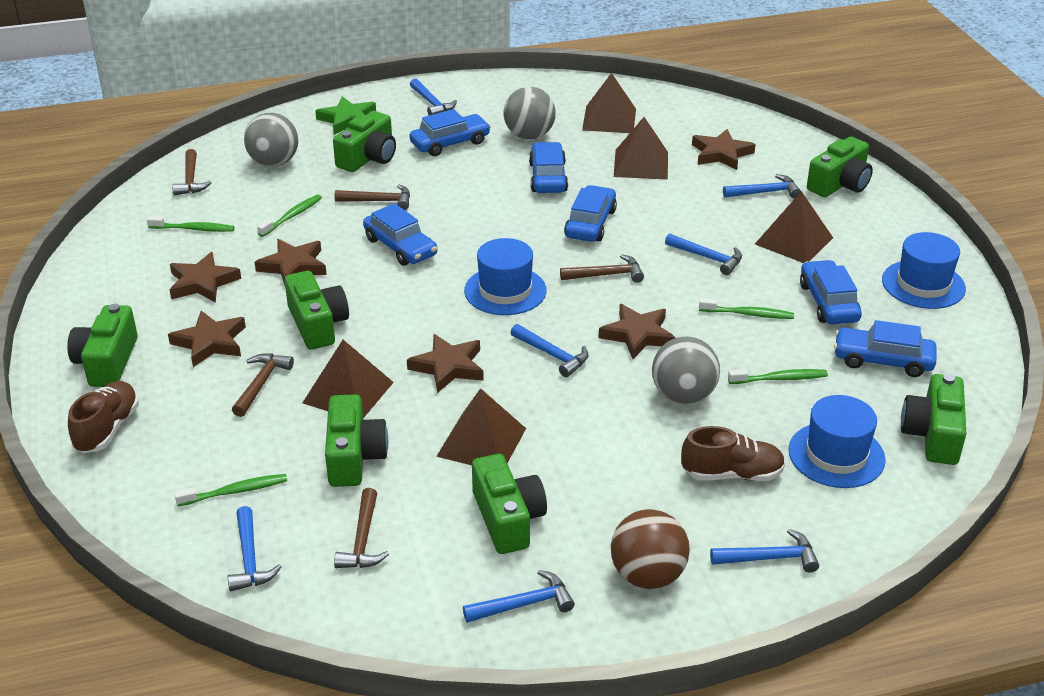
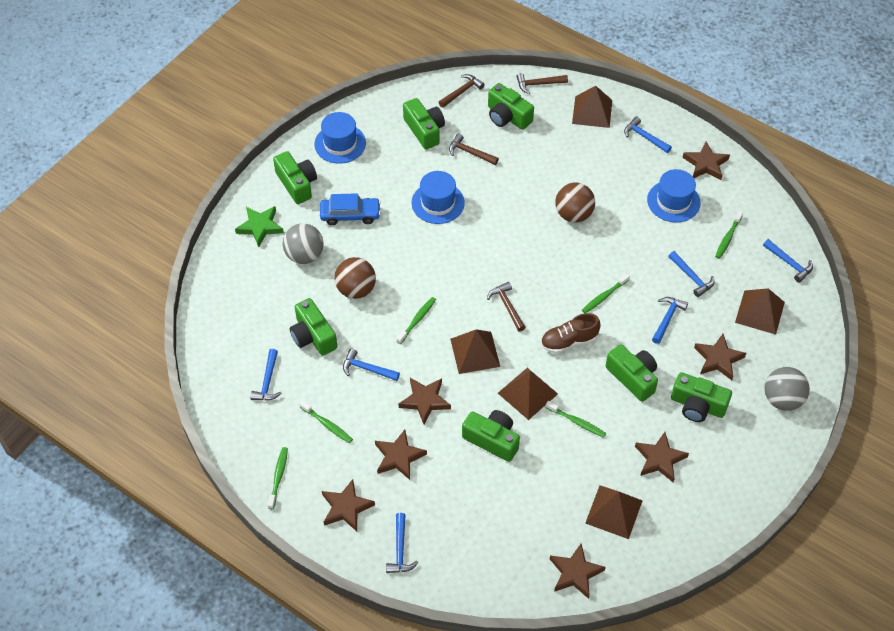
blue car: [363,203,437,266] [409,109,491,156] [529,142,568,193] [564,185,617,242] [800,260,862,324] [834,320,937,377] = 6 -> [320,193,381,225] = 1
brown ball: [611,509,690,589] = 1 -> [334,257,376,299] [555,183,595,222] = 2
brown hammer: [172,149,212,195] [232,353,294,417] [334,488,389,568] [335,184,410,210] [560,254,644,283] = 5 -> [439,74,485,108] [449,133,499,165] [487,282,526,332] [516,73,568,94] = 4
brown shoe: [68,381,139,453] [681,426,785,481] = 2 -> [541,313,601,354] = 1
brown star: [168,311,246,367] [170,252,241,303] [255,239,327,285] [407,334,484,393] [599,304,676,359] [692,129,756,170] = 6 -> [322,479,375,532] [375,430,427,480] [399,378,451,424] [550,544,606,599] [635,432,689,482] [682,142,730,180] [694,334,746,380] = 7
green toothbrush: [147,216,235,232] [174,474,287,506] [257,195,322,237] [699,298,794,319] [728,369,828,384] = 5 -> [268,447,288,509] [299,400,353,443] [397,297,436,344] [546,401,606,438] [582,273,630,313] [715,211,743,259] = 6
grey ball: [244,113,298,167] [504,87,556,139] [652,336,720,404] = 3 -> [283,223,324,264] [765,367,810,411] = 2

